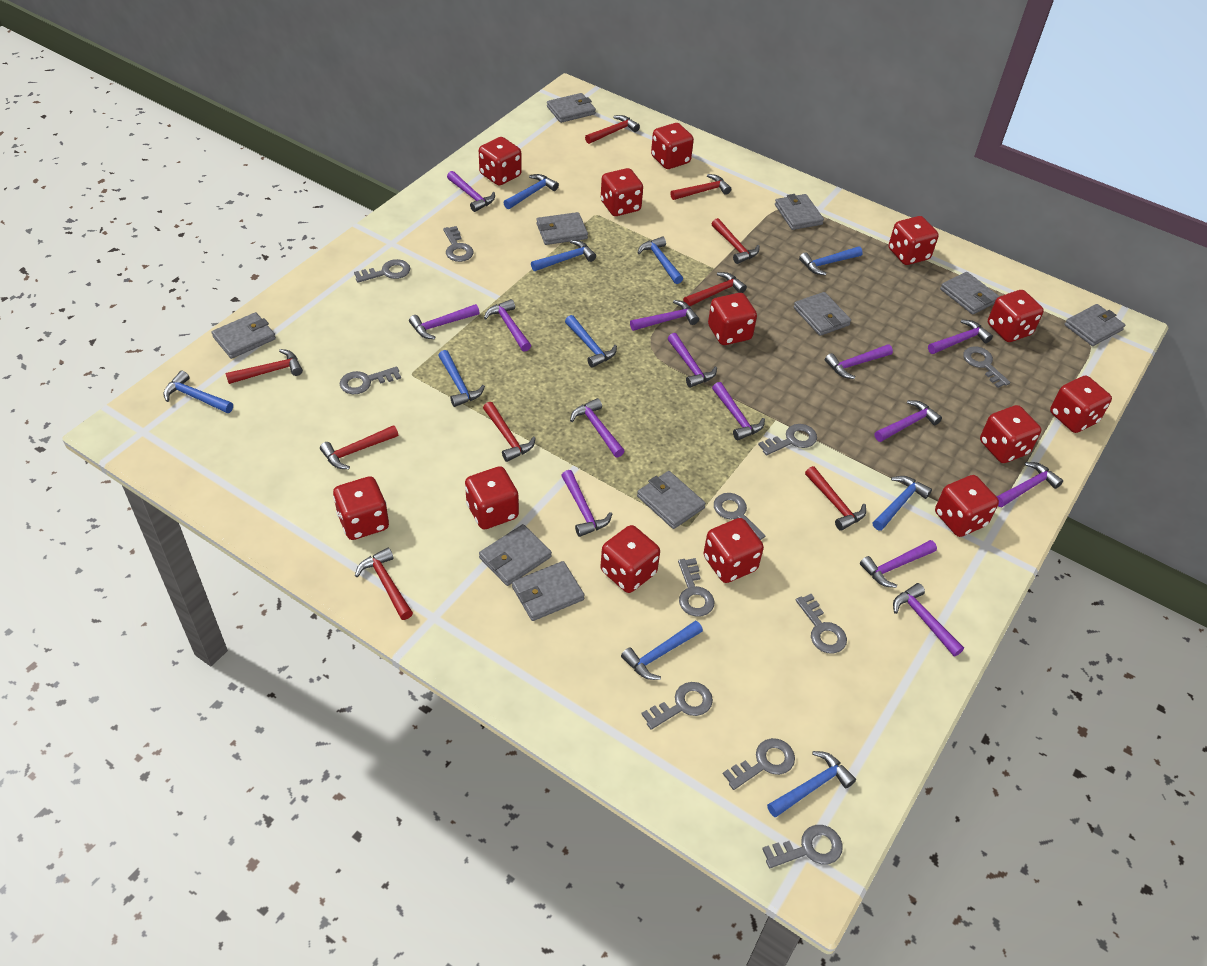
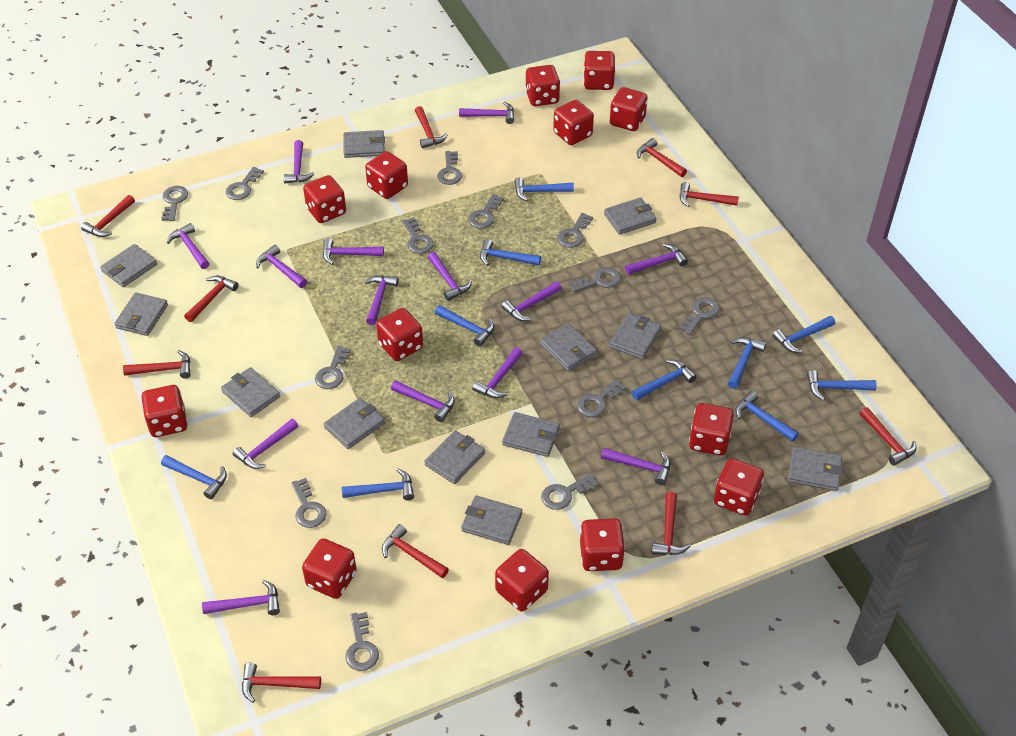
grey key: [340,367,401,394] [354,259,410,283] [443,226,474,262] [641,682,713,730] [678,558,714,617] [714,493,765,540] [723,738,795,790] [758,424,817,455] [762,825,843,868] [795,594,847,654] [963,346,1010,388] = 11 -> [162,186,188,221] [226,167,264,200] [291,478,326,528] [315,346,351,389] [345,612,379,671] [402,217,434,254] [437,151,462,185] [468,194,504,229] [541,473,598,510] [557,213,593,248] [569,268,620,292] [577,379,626,417] [678,298,720,335] = 13
grey wallet: [212,312,276,359] [479,524,552,586] [512,561,585,621] [536,212,588,245] [547,93,596,123] [637,471,706,529] [775,194,824,230] [793,292,851,336] [940,272,1000,315] [1064,304,1125,346] = 10 -> [100,244,157,287] [114,292,168,336] [221,367,280,417] [324,398,385,449] [343,130,385,158] [424,430,485,484] [461,495,522,545] [502,412,560,457] [540,323,597,371] [604,197,657,235] [610,313,661,359] [788,447,843,491] = 12
red hammer: [225,349,303,384] [320,425,398,469] [355,547,413,620] [483,402,536,462] [585,115,640,144] [670,174,731,200] [683,272,747,306] [712,218,759,264] [805,466,866,531] = 9 -> [81,195,135,237] [123,350,190,379] [184,276,239,322] [242,662,321,703] [382,524,449,578] [415,106,448,148] [637,138,687,177] [652,492,690,555] [679,182,739,207] [860,407,916,466] = 10

